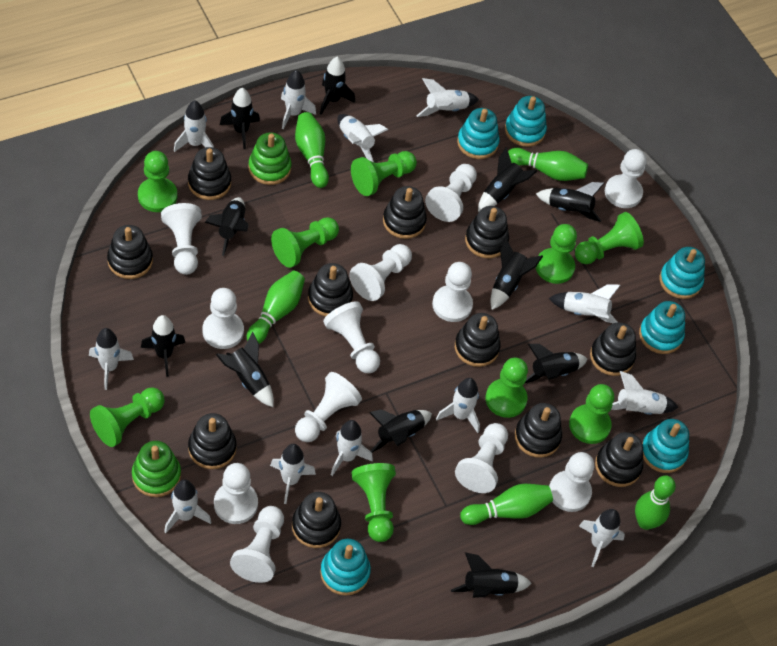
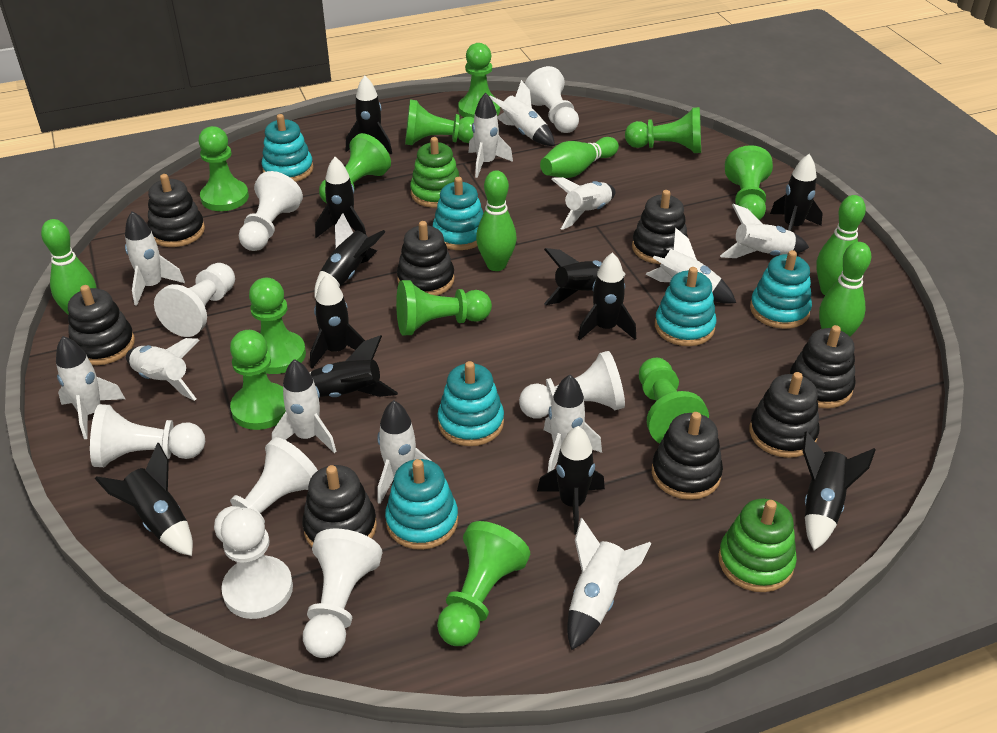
black stacking toy: [107,225,153,279] [188,147,231,200] [188,413,237,469] [292,492,341,548] [308,263,353,316] [383,186,427,239] [455,313,501,367] [465,206,509,258] [515,403,562,458] [590,322,636,376] [595,432,643,487] = 11 -> [68,285,135,365] [147,174,205,247] [302,465,377,547] [397,221,455,296] [632,190,688,264] [652,412,723,500] [750,372,820,458] [790,325,856,408] = 8
green pawn: [90,387,165,447] [138,151,177,212] [271,217,339,268] [351,151,417,196] [352,463,396,542] [485,357,528,418] [536,224,577,284] [569,384,614,444] [575,212,644,264] = 9 -> [199,126,249,211] [230,330,286,430] [249,278,306,374] [319,133,391,203] [396,280,492,335] [405,100,474,145] [437,521,530,646] [458,43,500,118] [625,107,701,153] [639,358,709,443] [725,145,773,220] = 11
white pawn: [161,203,202,275] [202,288,244,349] [214,463,258,524] [230,506,284,583] [295,372,362,442] [323,301,380,373] [350,244,412,301] [425,164,477,222] [432,262,473,322] [455,423,508,493] [549,452,594,512] [605,149,647,208] = 12 -> [90,404,205,467] [154,263,235,337] [214,437,318,542] [221,508,293,619] [239,171,303,251] [303,529,383,658] [519,351,625,418] [525,66,579,133] = 8

